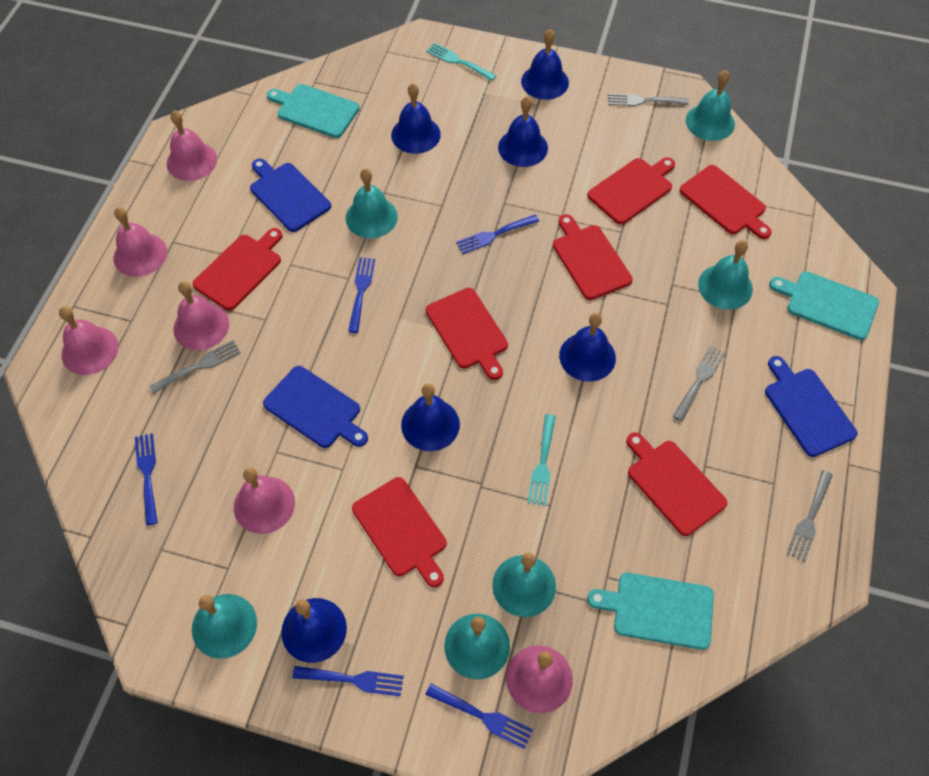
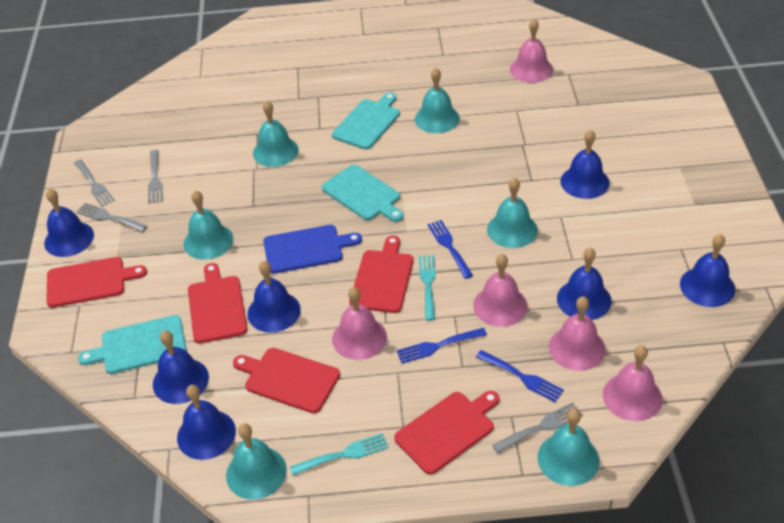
blue bell: [281,598,347,663] [391,83,441,154] [401,384,460,451] [498,97,548,167] [521,29,569,100] [559,313,616,382] = 6 -> [44,189,94,257] [153,331,209,404] [177,385,236,460] [248,261,301,333] [557,247,612,320] [561,130,610,199] [680,234,735,307] = 7
blue cutting board: [250,159,331,232] [263,366,368,448] [765,356,858,457] = 3 -> [263,225,362,274] = 1
blue fork: [135,433,158,525] [292,666,404,696] [348,257,375,333] [425,684,533,749] [456,215,540,254] = 5 -> [396,328,487,364] [428,220,473,279] [476,350,564,402] = 3
pink bell: [59,306,119,375] [113,207,167,277] [167,111,217,181] [173,281,229,350] [234,468,295,534] [506,645,573,713] = 6 -> [332,287,387,360] [473,254,527,327] [510,18,553,83] [549,296,606,371] [603,345,663,421] = 5
red cutting board: [192,228,283,311] [352,477,447,587] [426,288,508,380] [553,214,633,300] [587,157,675,224] [626,432,727,536] [680,165,772,239] = 7 -> [46,257,147,308] [188,263,247,344] [233,348,340,413] [349,236,414,313] [394,391,499,475] = 5

